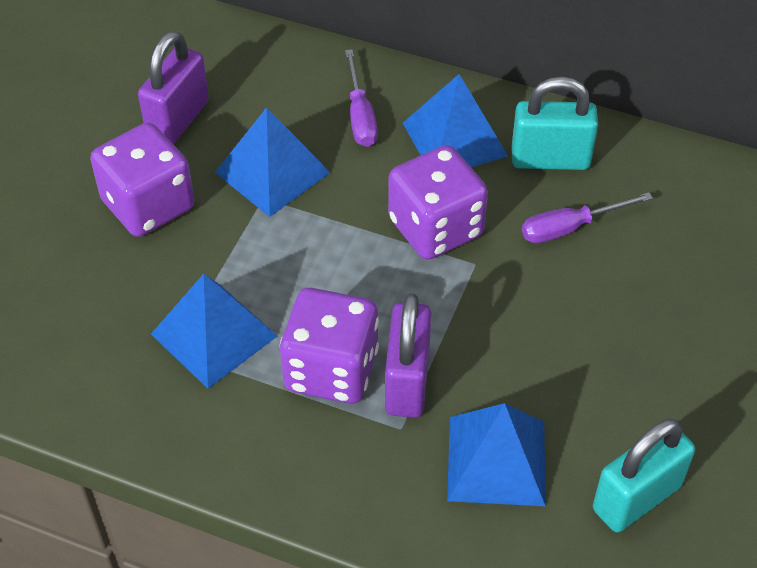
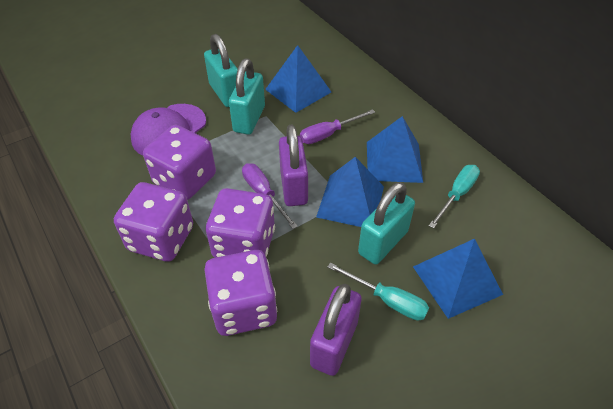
purple cap: none = 0 -> [130,104,206,155] = 1
purple dice: [90,123,195,237] [280,288,379,404] [388,145,488,260] = 3 -> [114,182,193,262] [143,125,216,200] [204,250,277,336] [206,188,275,258] = 4
turquoise padlock: [511,77,598,170] [593,418,695,532] = 2 -> [204,34,238,107] [229,59,265,135] [358,182,415,264] = 3
turquoise screwdriver: none = 0 -> [327,262,429,320] [429,165,480,229] = 2

